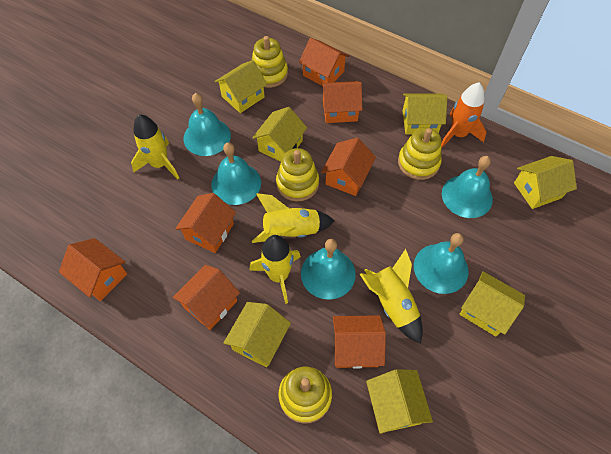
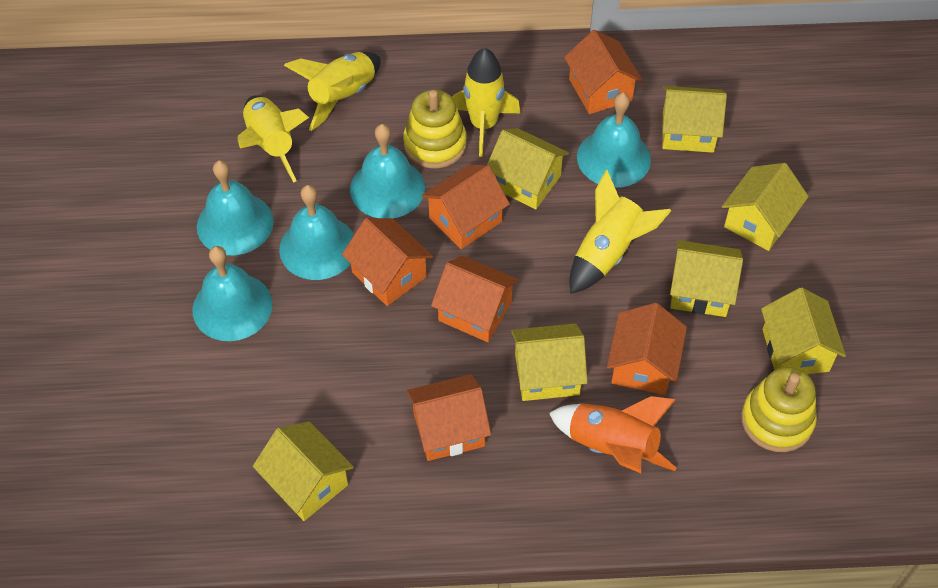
orange house: [59,238,127,301] [173,265,240,330] [175,193,236,253] [299,38,349,86] [321,81,362,123] [321,138,376,196] [333,315,386,368] = 7 -> [342,218,433,306] [407,374,491,461] [421,165,510,249] [431,256,519,342] [564,30,643,114] [607,303,687,395] = 6
yellow stacking toy: [251,36,288,88] [276,148,319,201] [278,367,332,424] [398,127,442,180] = 4 -> [403,90,467,168] [741,367,817,452] = 2

